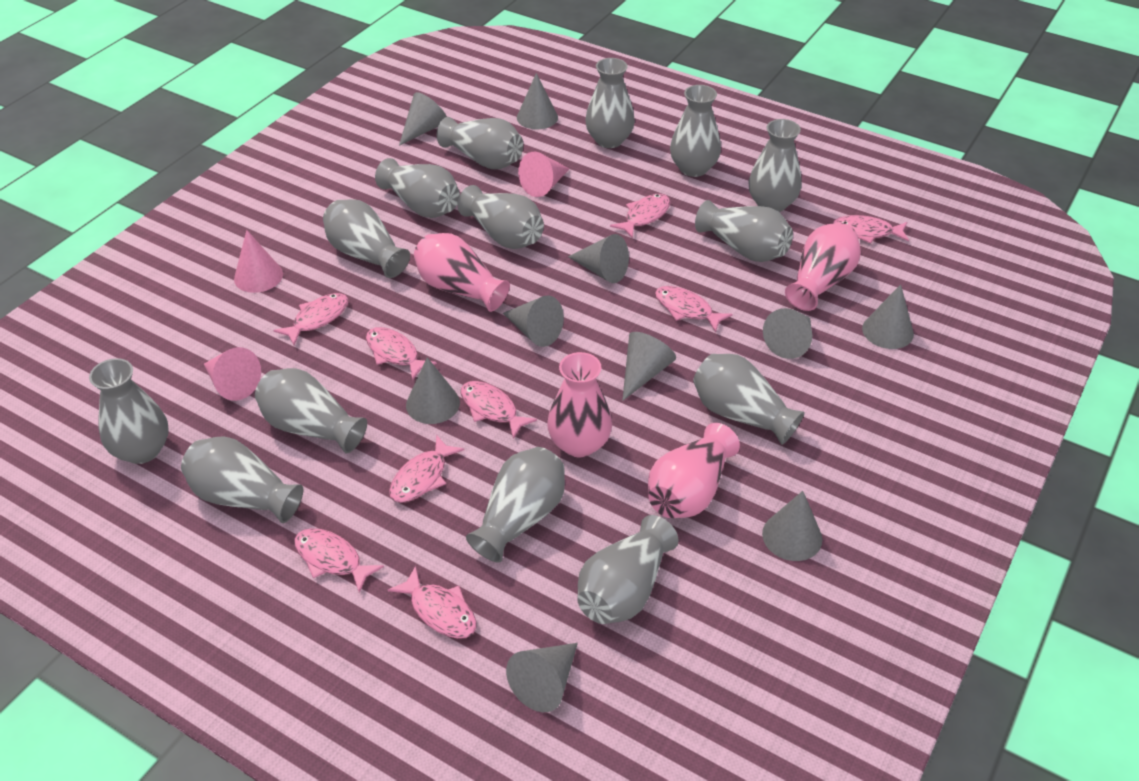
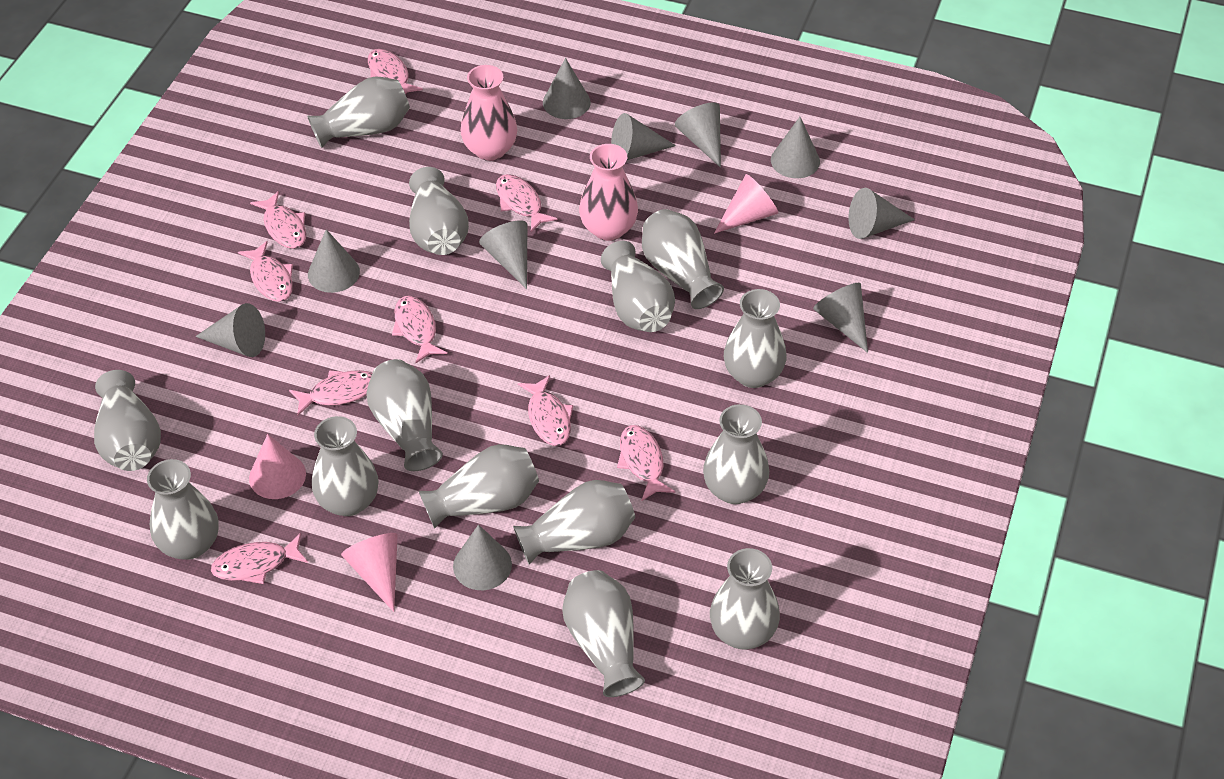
pink vase: [414,233,510,312] [547,352,612,457] [648,423,740,518] [785,223,861,311] = 4 -> [461,65,517,161] [579,144,638,241] = 2

